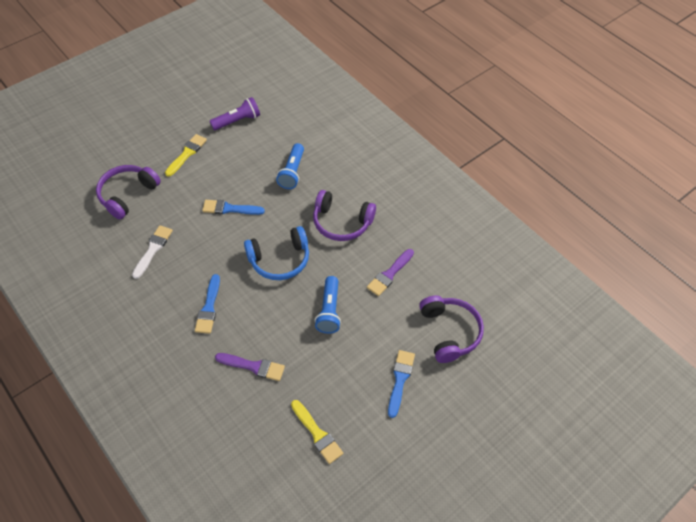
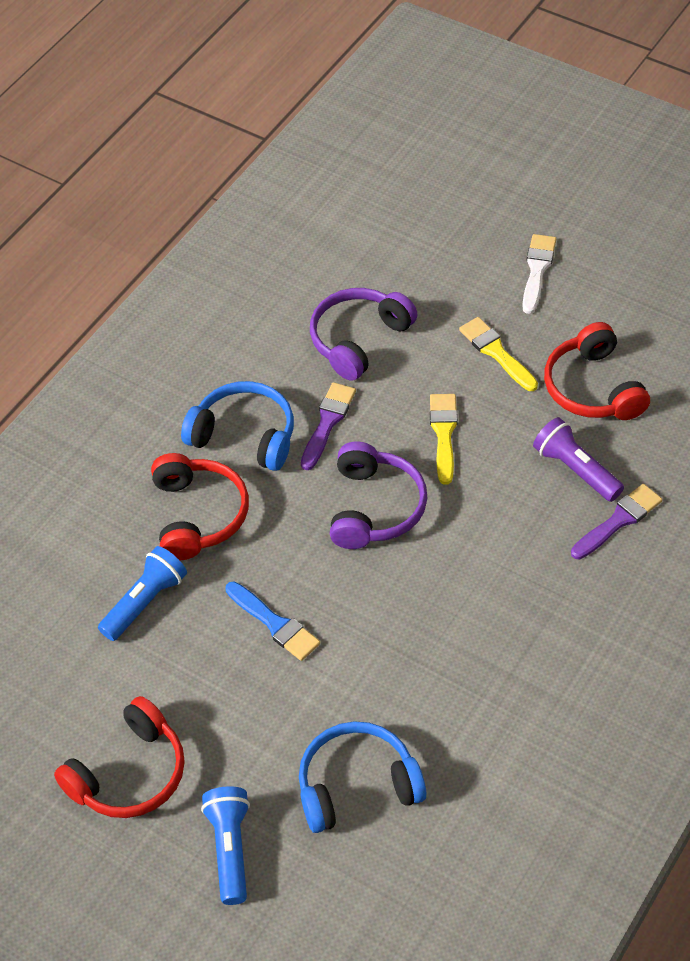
blue brush: [195,274,220,334] [202,200,265,215] [388,350,415,418] = 3 -> [225,582,320,661] = 1
blue headphones: [244,226,309,280] = 1 -> [181,381,294,471] [299,721,426,833] = 2
purple headphones: [96,165,161,219] [313,190,376,241] [419,295,484,363] = 3 -> [310,288,418,381] [330,441,427,549] = 2
red headphones: none = 0 -> [54,696,185,818] [151,453,249,560] [544,322,650,420] = 3

